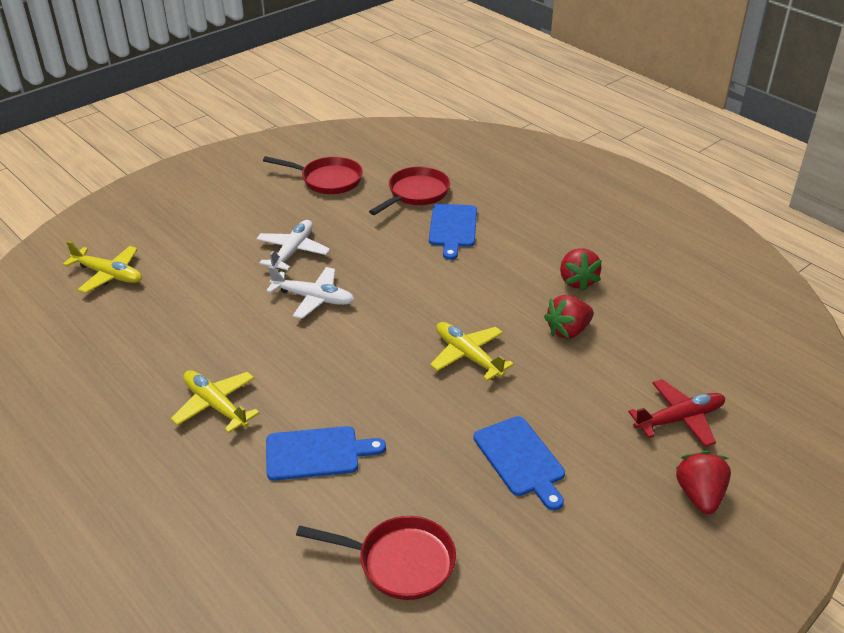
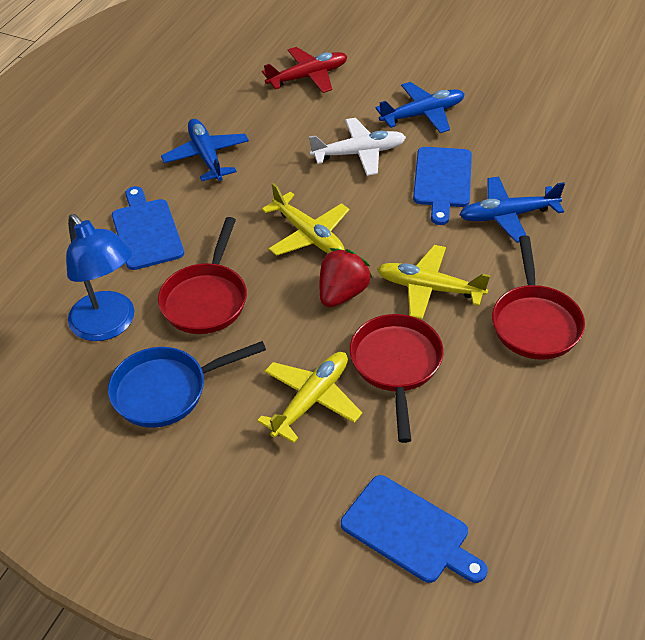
blue lamp: none = 0 -> [66,214,134,341] = 1
blue pan: none = 0 -> [108,341,266,428] = 1
blue plane: none = 0 -> [161,119,249,181] [375,82,465,133] [459,176,565,243] = 3
red strawberry: [544,295,594,339] [560,248,602,292] [676,451,731,514] = 3 -> [320,248,373,307] = 1
white plane: [256,220,330,270] [266,266,354,319] = 2 -> [309,118,406,176] = 1

